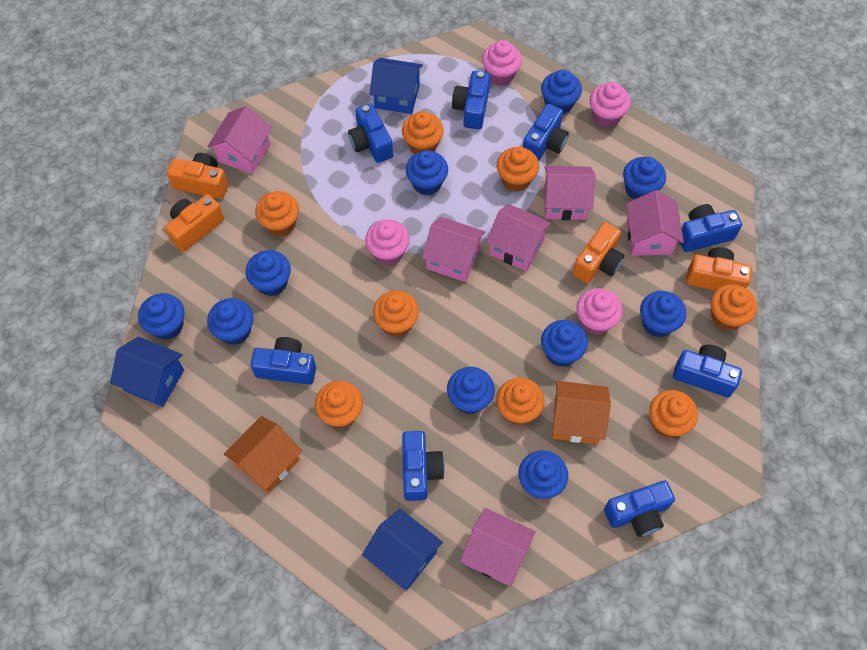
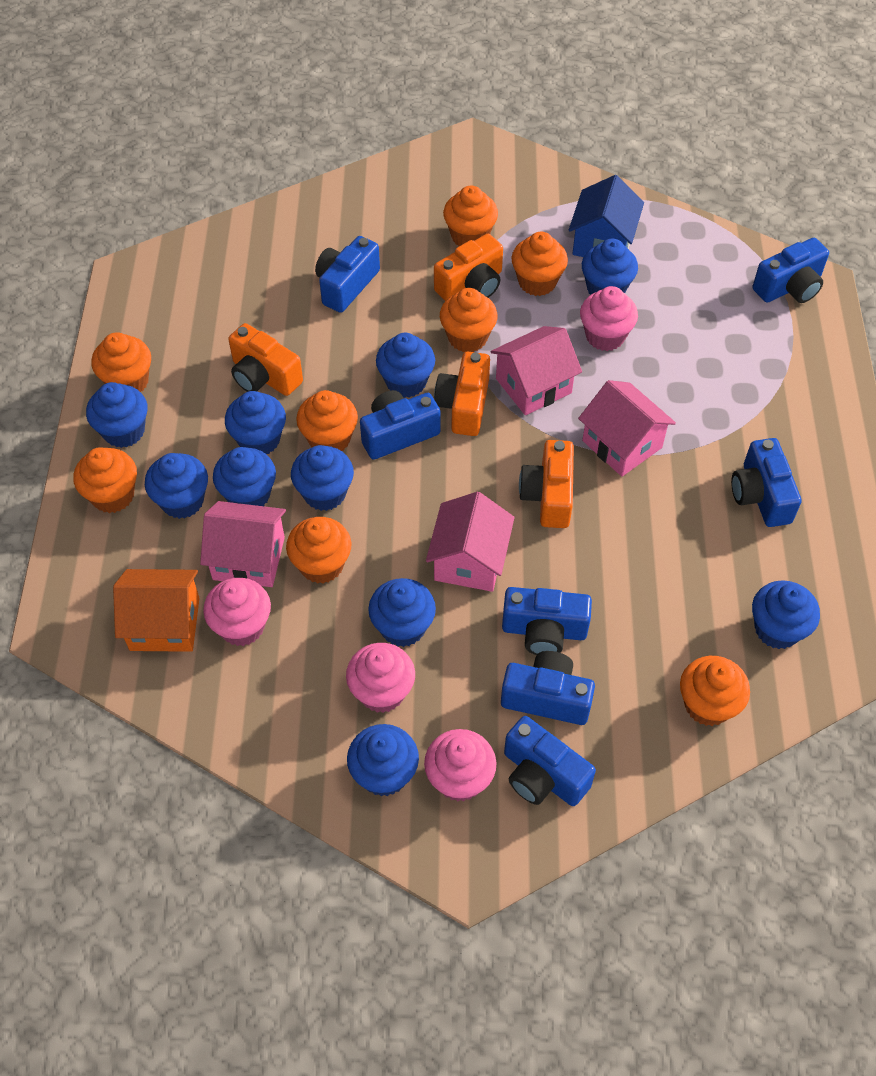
blue camera: [250,337,316,385] [348,103,393,163] [402,431,445,501] [452,71,490,129] [523,104,569,161] [604,481,675,537] [673,345,742,397] [680,204,742,252] = 8 -> [315,236,380,313] [360,390,440,460] [501,651,595,725] [502,587,592,655] [504,716,596,806] [731,438,802,527] [752,238,829,303] = 7
blue house: [110,337,184,407] [362,509,443,590] [370,58,423,114] = 3 -> [569,175,644,257] = 1
orange house: [224,416,302,493] [552,381,611,444] = 2 -> [113,569,199,652] = 1
pink house: [208,106,272,174] [422,217,485,282] [460,508,535,586] [486,204,552,271] [544,166,595,220] [626,190,684,256] = 6 -> [200,501,286,587] [426,492,515,592] [491,326,582,415] [578,380,676,477] = 4

